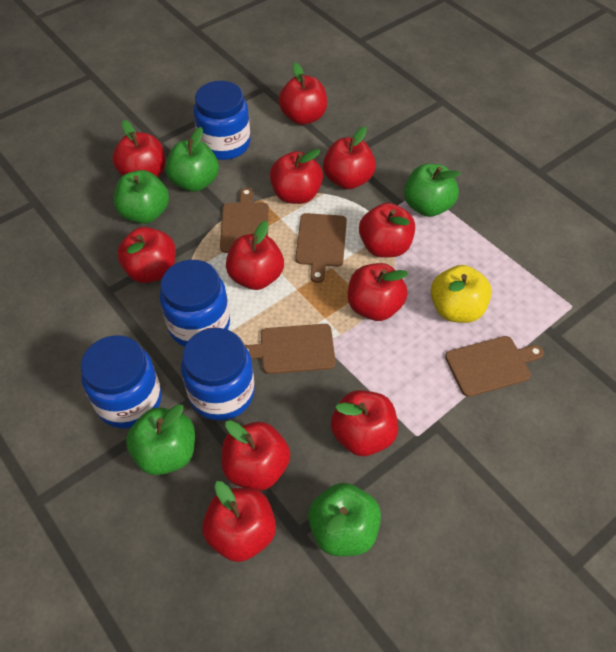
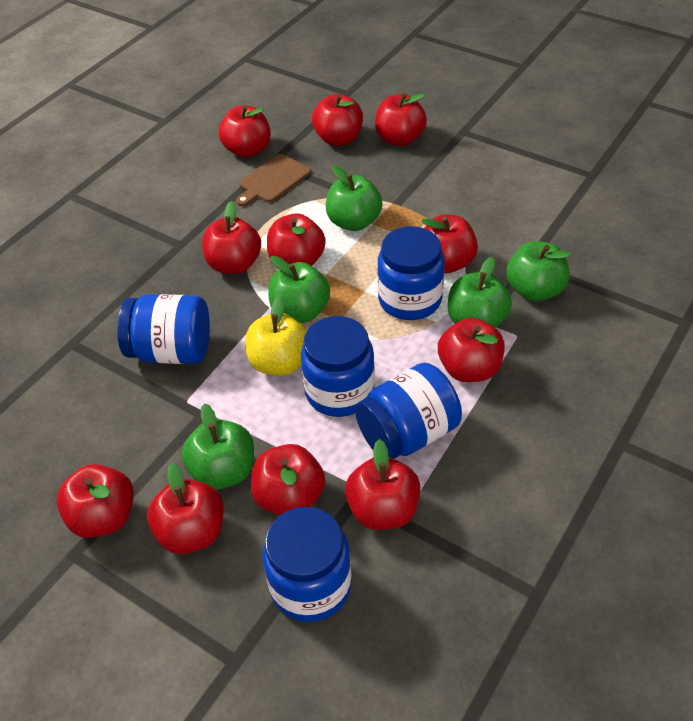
blue jar: [81,335,162,429] [160,260,230,347] [181,328,255,421] [194,81,251,160] = 4 -> [117,294,210,364] [263,507,352,622] [301,316,375,417] [355,363,462,459] [377,226,445,320] = 5
brown cutting board: [220,188,269,253] [245,324,336,374] [295,213,347,283] [445,336,544,397] = 4 -> [236,154,311,206] = 1

